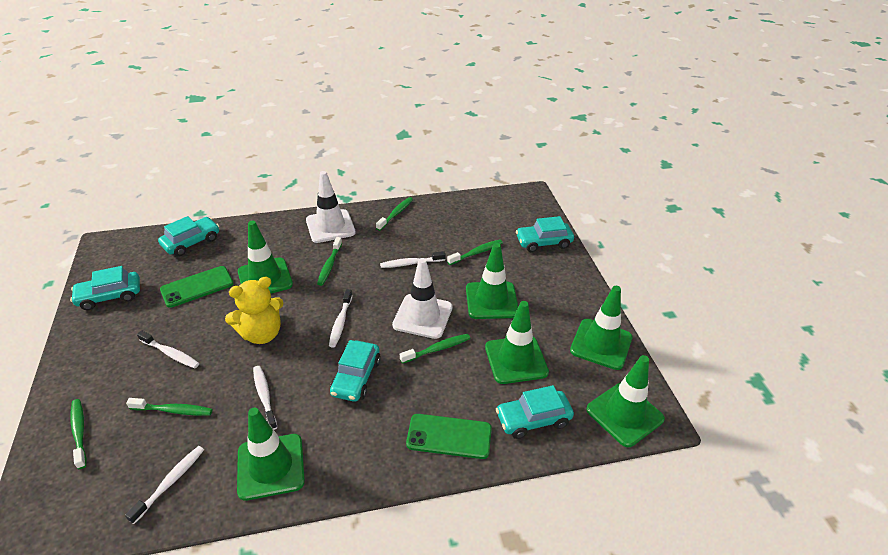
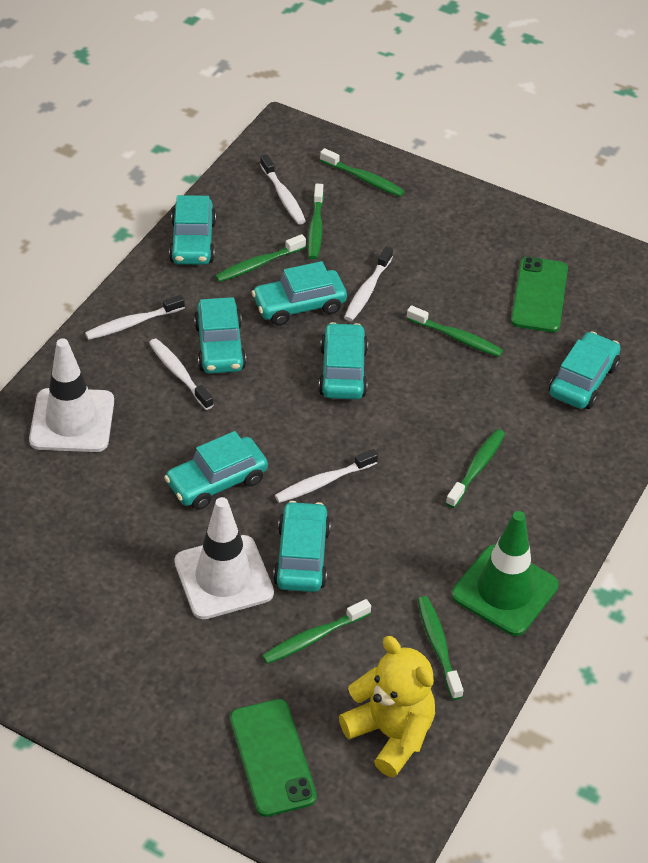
green toothbrush: [70,399,87,469] [126,398,213,416] [317,237,342,286] [376,197,413,231] [400,334,471,364] [447,239,503,265] = 6 -> [215,234,306,282] [262,599,371,664] [307,183,324,260] [320,148,405,197] [406,305,503,357] [417,596,463,700] [446,429,505,508] = 7
green traffic cone: [237,407,305,501] [238,221,293,294] [466,243,518,319] [485,301,549,384] [570,286,632,370] [586,355,665,447] = 6 -> [452,511,559,636] = 1
turquoise car: [70,266,140,310] [158,216,219,256] [330,340,381,402] [496,385,574,439] [516,216,574,252] = 5 -> [164,431,268,510] [169,195,216,265] [194,297,246,374] [252,261,347,326] [273,501,331,592] [319,322,368,399] [549,331,621,409] = 7

